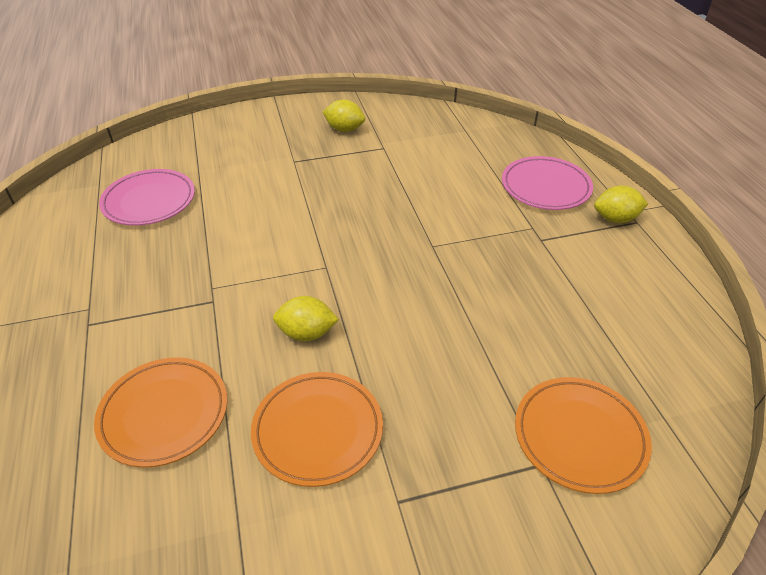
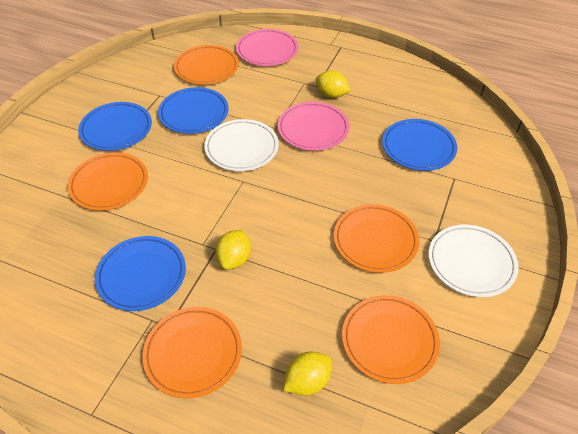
blue plate: none = 0 -> [78,102,152,151] [95,236,186,311] [158,87,229,134] [382,119,457,171] = 4
orange plate: [94,357,227,468] [251,372,383,487] [515,377,652,494] = 3 -> [68,152,148,211] [142,307,242,398] [174,45,239,85] [334,204,420,273] [342,295,440,384] = 5
white plate: none = 0 -> [204,119,279,171] [429,225,519,297] = 2

